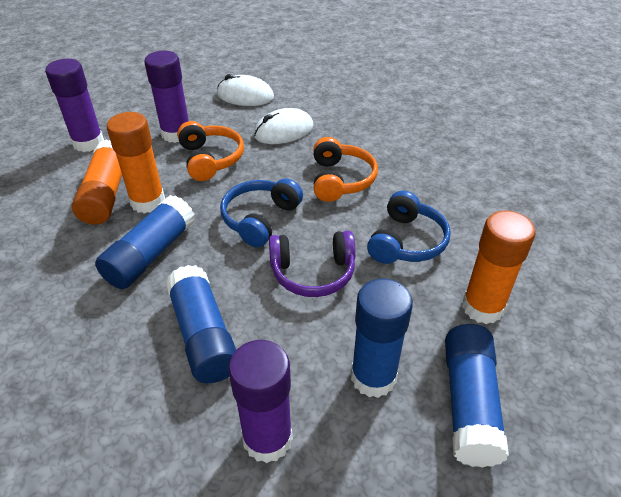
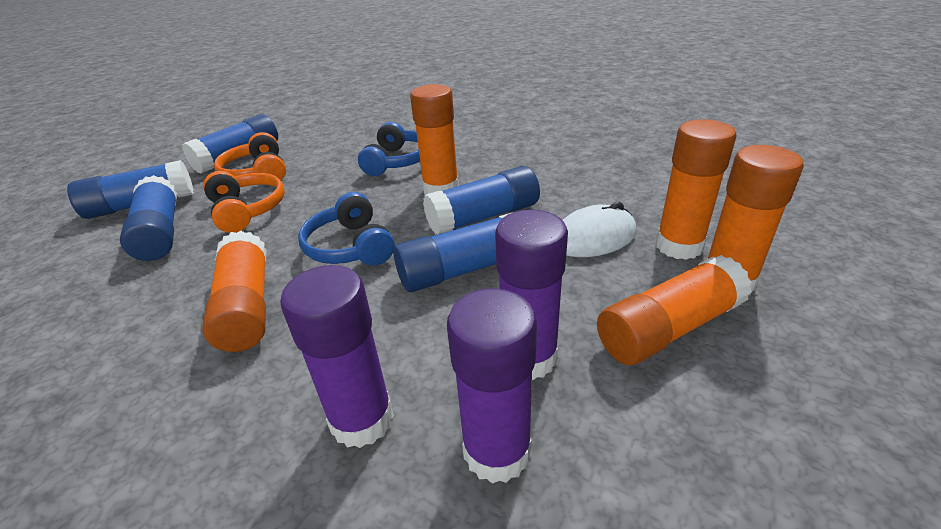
blue glue stick: [95,195,195,289] [165,265,236,383] [351,278,413,398] [445,324,509,468] = 4 -> [67,160,194,219] [120,175,177,261] [182,114,278,174] [393,212,513,292] [423,166,540,234] = 5
orange glue stick: [72,139,122,225] [107,112,165,214] [462,211,536,324] = 3 -> [202,231,267,352] [410,84,459,194] [597,255,752,365] [656,119,737,260] [706,145,804,295] = 5
purple headphones: [269,231,356,297] = 1 -> none = 0
white mouse: [217,74,274,106] [254,108,314,144] = 2 -> [563,202,636,257] = 1

